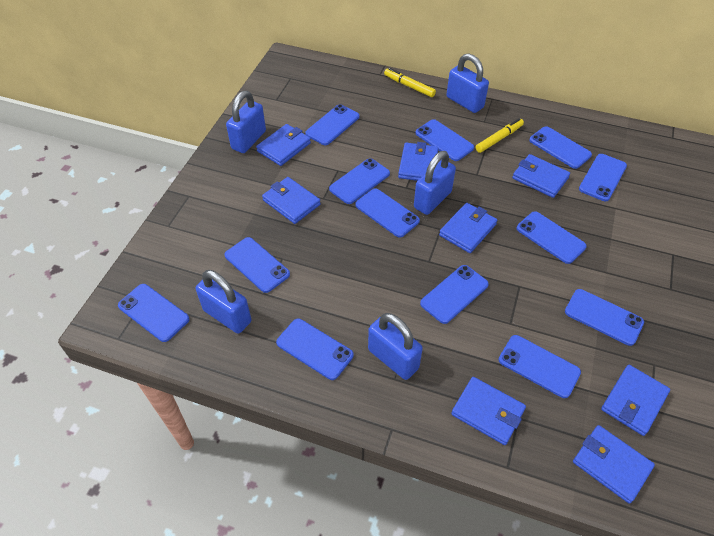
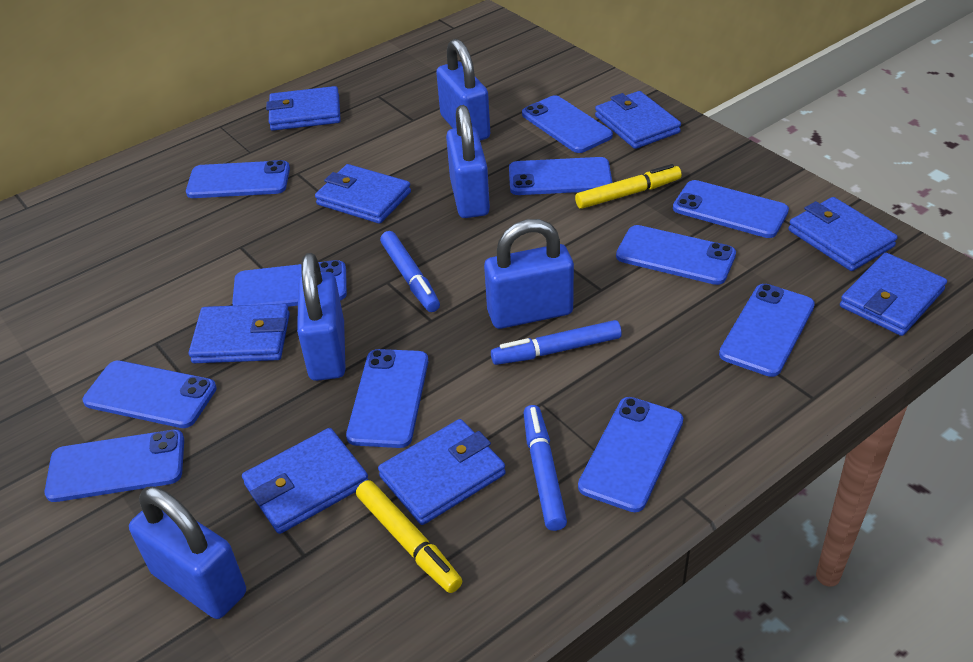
blue marker: none = 0 -> [380,231,440,312] [491,320,622,365] [523,405,567,531] = 3
blue phone: [118,284,190,342] [225,237,290,293] [276,319,354,380] [305,104,360,145] [329,158,390,204] [355,188,420,237] [416,119,474,161] [420,265,489,324] [499,335,581,398] [517,211,587,264] [529,126,592,169] [565,289,644,346] [579,154,627,201] = 13 -> [44,430,184,502] [83,361,217,428] [186,160,290,198] [232,260,347,307] [346,349,428,448] [509,157,612,195] [522,95,613,153] [578,397,683,512] [616,225,736,285] [673,180,789,238] [719,284,815,377] = 11

